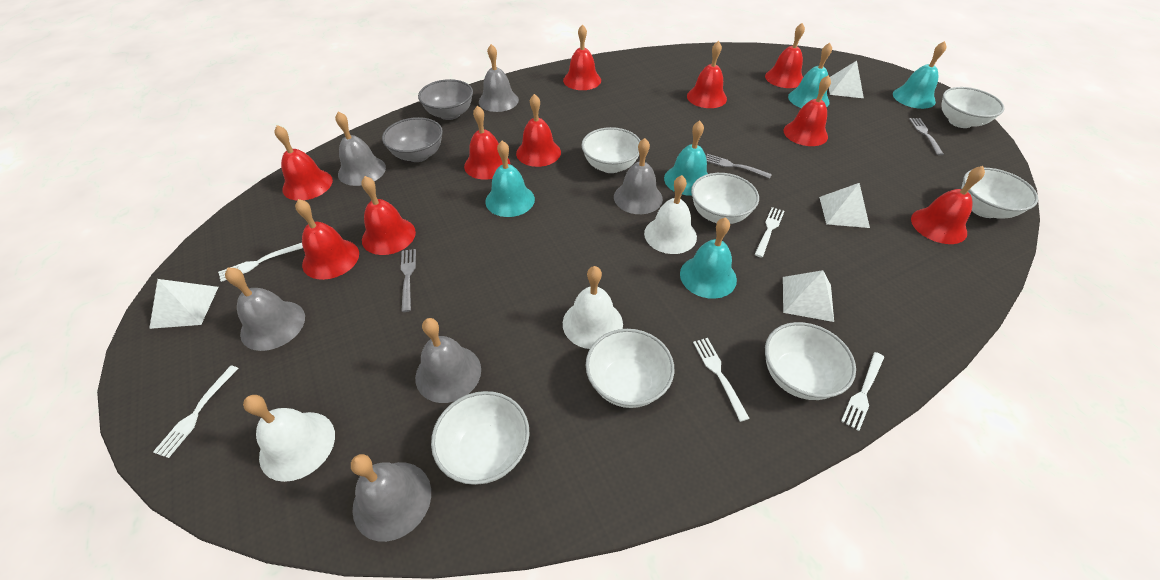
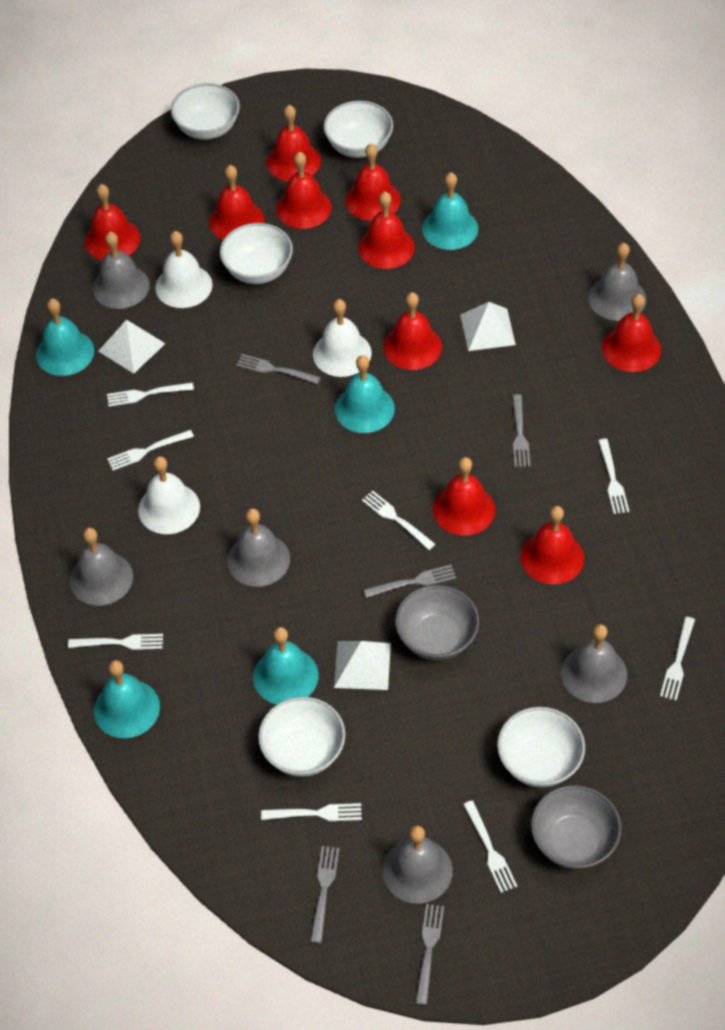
grey fork: [401,249,416,312] [706,154,772,179] [909,118,944,155] = 3 -> [236,354,321,384] [310,846,339,943] [364,565,456,598] [416,904,444,1005] [512,394,530,467] = 5
white bowl: [431,391,529,485] [582,127,641,173] [586,329,674,408] [691,173,759,224] [765,322,856,400] [941,87,1005,128] [961,168,1038,219] = 7 -> [171,83,240,140] [220,223,293,284] [258,697,346,777] [324,101,393,158] [497,707,585,787] = 5
white fork: [153,365,239,458] [218,243,303,282] [693,338,750,422] [754,207,784,258] [841,352,884,431] = 5 -> [68,634,163,650] [107,383,194,407] [107,430,194,470] [261,803,362,821] [362,491,435,550] [463,800,517,893] [598,439,629,514] [660,617,695,701] = 8
white pyramid: [149,279,218,329] [783,270,834,322] [819,183,870,228] [829,61,864,98] = 4 -> [98,320,166,374] [334,641,391,690] [460,302,516,351] = 3

